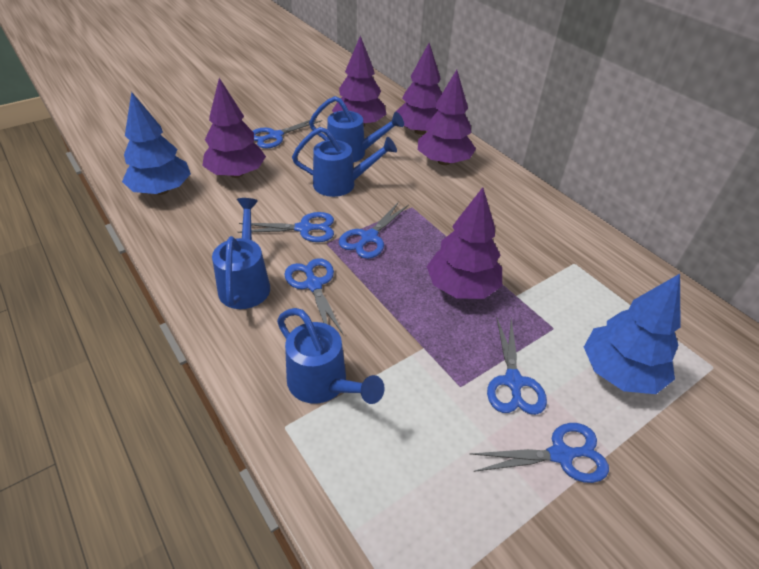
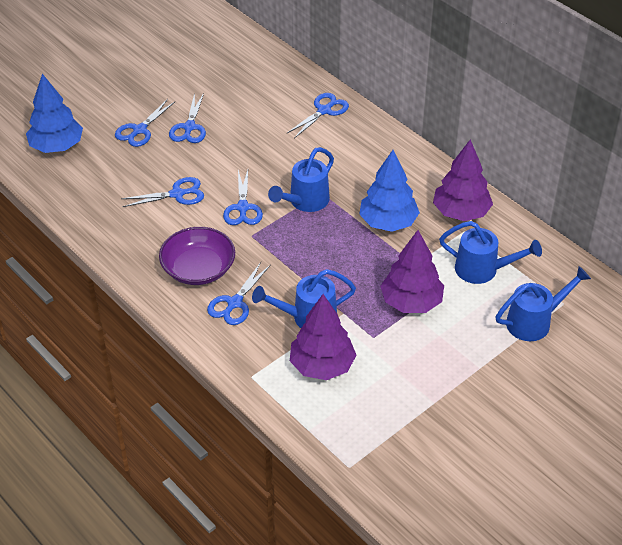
purple bowl: none = 0 -> [159,227,235,285] = 1
purple tree: [203,78,266,178] [332,35,386,127] [396,43,442,135] [418,70,476,165] [427,187,502,299] = 5 -> [290,294,356,380] [380,230,444,313] [433,139,493,221] = 3

